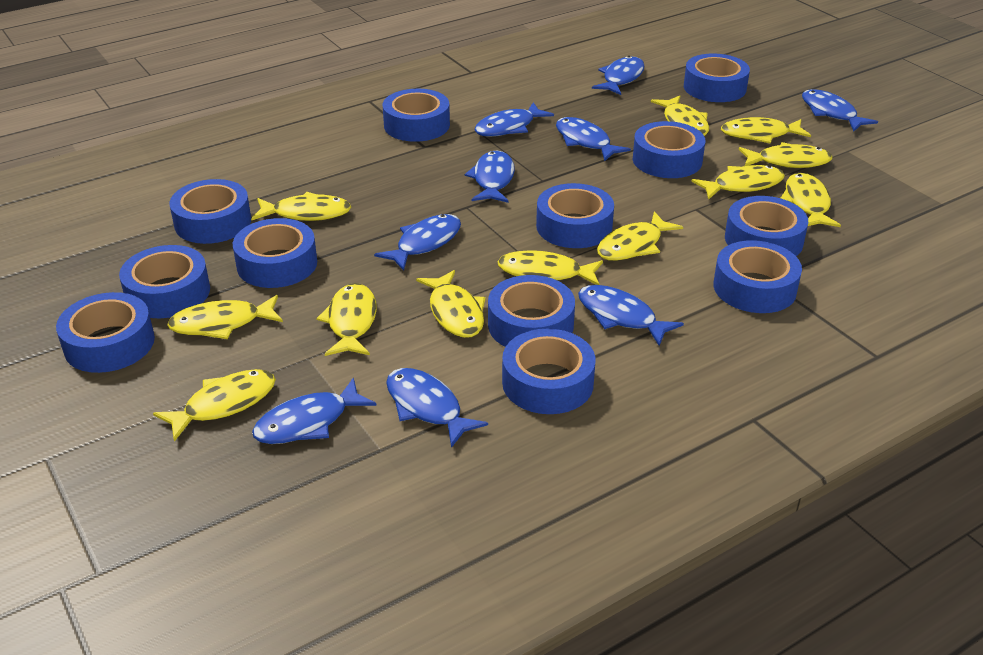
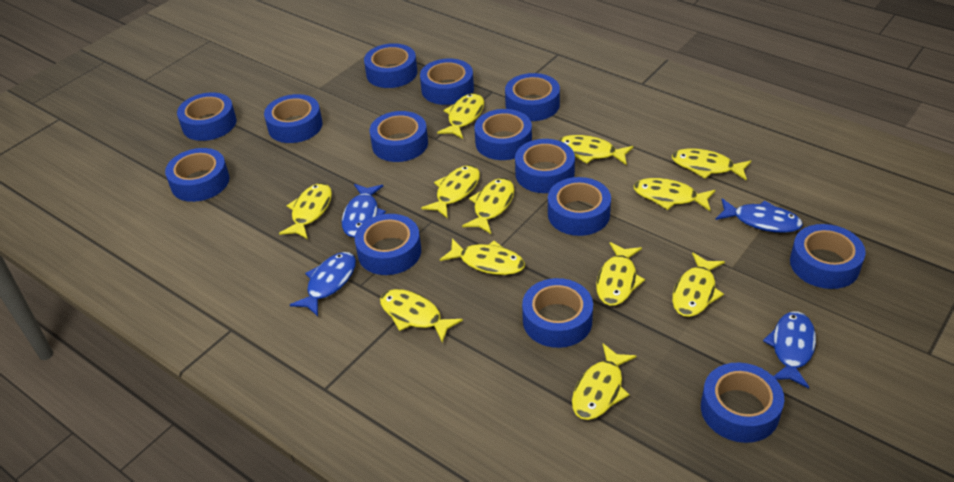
blue fish: [252,377,377,444] [374,214,461,271] [386,368,488,448] [465,151,515,203] [475,102,554,137] [556,117,631,161] [578,285,684,346] [592,56,644,95] [802,89,878,132] = 9 -> [290,252,356,316] [342,184,386,238] [715,198,803,233] [763,311,816,388] = 4
blue tape: [56,292,155,373] [119,245,210,318] [169,179,251,244] [233,218,317,288] [383,89,450,142] [488,275,575,347] [502,329,596,414] [536,183,614,248] [633,121,705,178] [684,54,750,102] [713,240,802,313] [725,196,808,256] = 12 -> [165,148,230,202] [177,92,236,141] [264,94,322,143] [355,214,421,275] [364,43,417,88] [369,111,428,162] [420,58,474,105] [474,109,532,160] [505,73,560,121] [515,139,575,193] [522,278,593,348] [548,177,611,236] [701,363,784,443] [790,224,866,289] = 14

